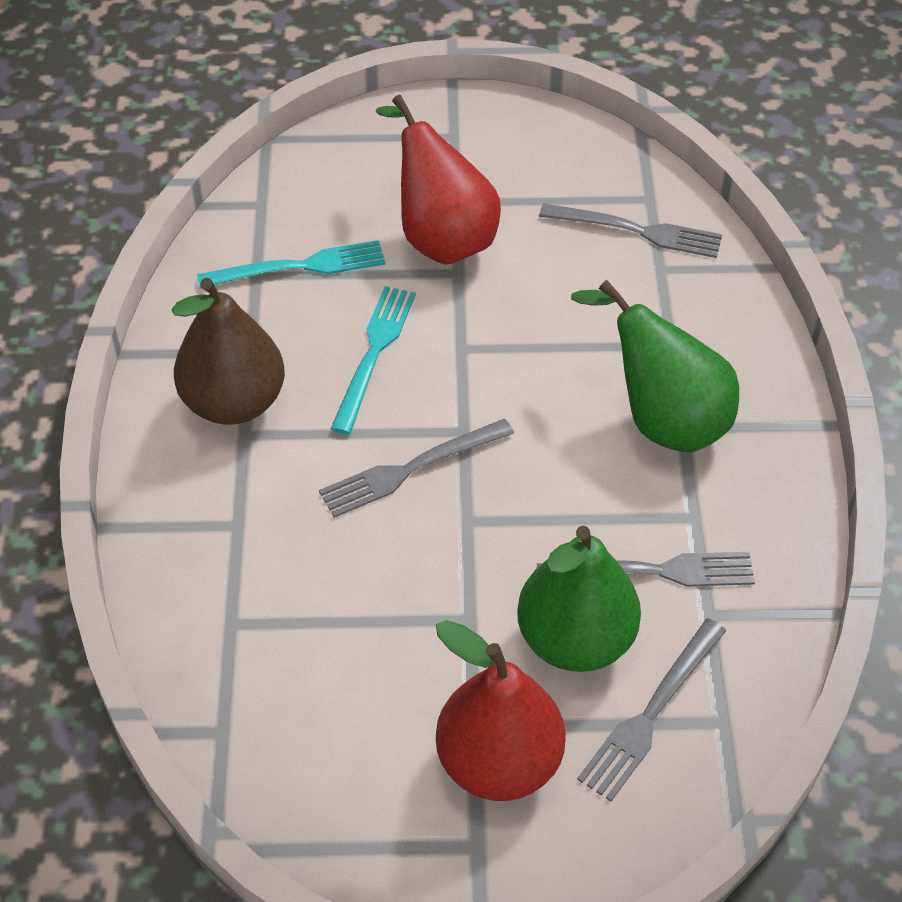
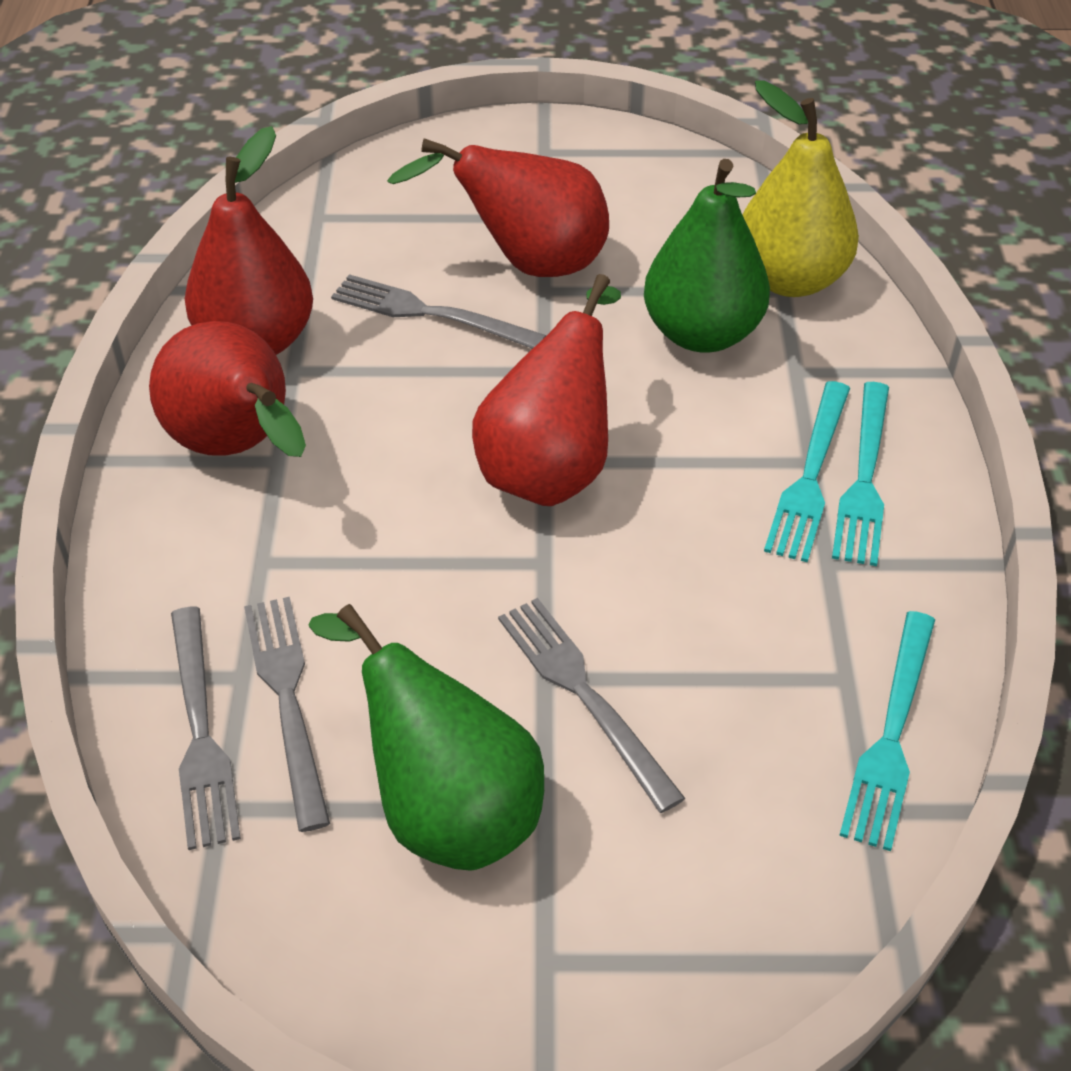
brown pear: [172,278,285,425] = 1 -> none = 0
red pear: [376,95,501,265] [436,620,566,801] = 2 -> [149,321,306,457] [185,126,313,355] [387,138,609,277] [472,274,621,506] = 4
turquoise fork: [197,240,385,288] [331,286,416,434] = 2 -> [764,381,850,563] [832,382,889,566] [839,611,935,851] = 3
yellow pear: none = 0 -> [742,80,859,297] = 1

